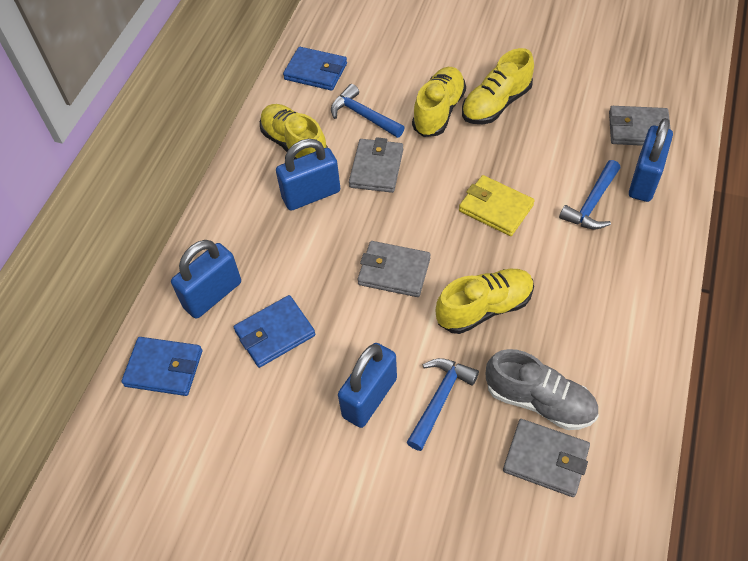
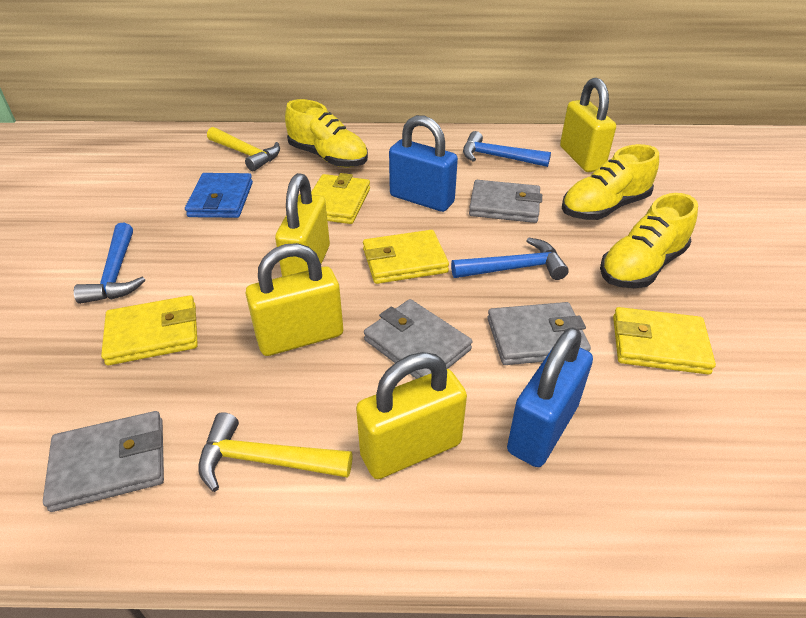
blue padlock: [171,240,241,319] [276,139,341,211] [338,343,397,428] [629,118,673,202] = 4 -> [389,115,458,212] [507,327,593,467] = 2
blue wallet: [121,337,202,396] [234,295,315,368] [283,47,347,91] = 3 -> [185,173,253,218] = 1
grey shoe: [486,349,598,430] = 1 -> none = 0
yellow hammer: none = 0 -> [198,412,352,492] [207,127,280,171] = 2
yellow padlock: none = 0 -> [246,243,343,356] [275,173,330,277] [356,352,467,479] [560,78,616,172] = 4
yellow shoe: [260,104,328,159] [412,67,466,137] [435,269,534,334] [462,48,534,124] = 4 -> [285,99,368,167] [562,144,659,220] [600,193,698,288] = 3
yellow wallet: [459,175,535,236] = 1 -> [101,295,198,365] [311,173,370,224] [363,230,449,284] [613,307,716,374] = 4

